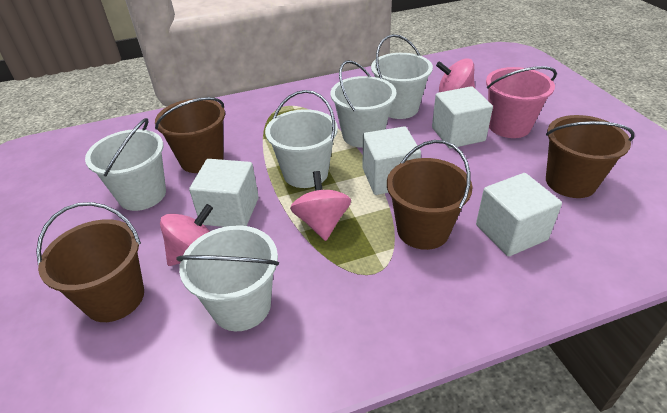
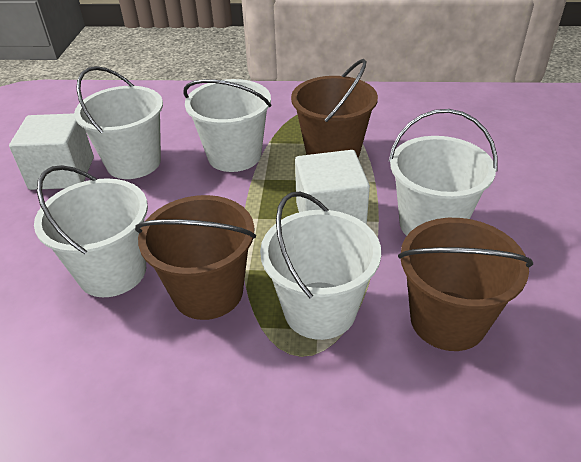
brown bucket: [36,202,144,322] [155,97,225,173] [387,140,473,250] [546,115,635,198] = 4 -> [135,195,256,320] [291,59,378,158] [398,218,533,351] = 3
pink bucket: [486,66,557,138] = 1 -> none = 0
pink spinning top: [160,204,213,266] [290,171,351,241] [436,58,475,92] = 3 -> none = 0
white cube: [189,159,259,227] [363,126,421,195] [432,86,493,148] [476,173,562,256] = 4 -> [9,113,94,190] [295,150,370,224] = 2

